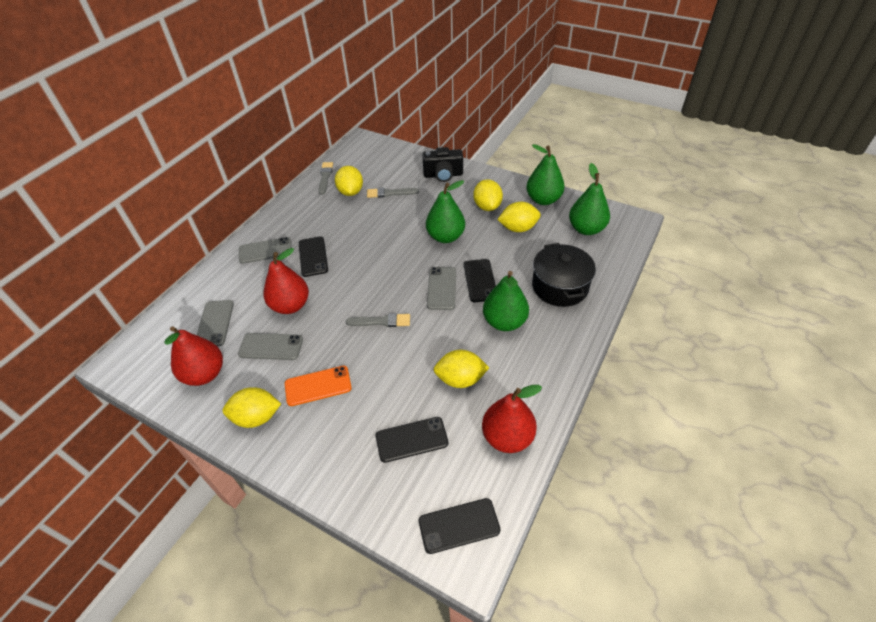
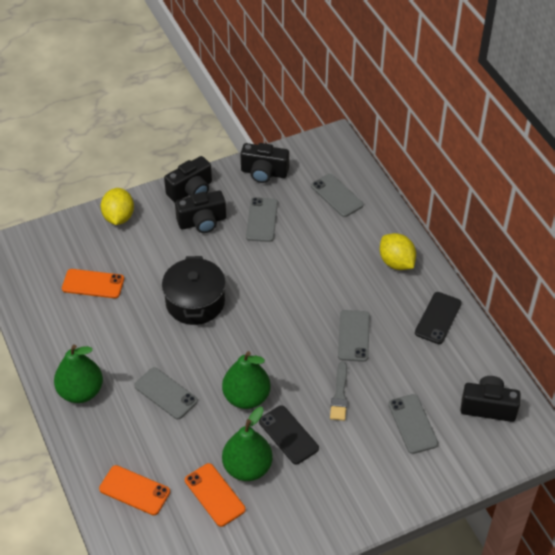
black camera: [422,147,463,182] = 1 -> [164,156,212,202] [175,191,226,233] [240,143,289,183] [460,376,521,422] = 4
black phone: [299,236,328,277] [376,417,448,463] [419,498,500,554] [464,259,496,302] = 4 -> [259,405,319,465] [415,292,462,344] = 2
green pear: [426,180,465,243] [483,271,529,331] [526,144,565,205] [569,163,610,235] = 4 -> [54,344,103,403] [222,351,271,409] [222,407,273,481] = 3
grey brush: [318,162,333,195] [346,313,410,327] [367,187,419,198] = 3 -> [330,362,348,421] = 1
grey phone: [197,300,234,346] [238,333,303,360] [239,237,292,264] [427,267,456,310] = 4 -> [134,367,198,419] [246,197,278,242] [311,174,364,217] [338,310,370,362] [388,394,438,454] = 5
orange phone: [285,366,352,406] = 1 -> [62,269,124,298] [99,465,170,515] [185,463,246,527] = 3
red pear: [165,326,223,386] [263,248,309,314] [482,385,542,453] = 3 -> none = 0
yellow lemon: [223,387,281,428] [335,166,363,196] [434,350,489,388] [473,179,503,211] [497,202,541,232] = 5 -> [101,188,134,225] [380,233,416,270] = 2

